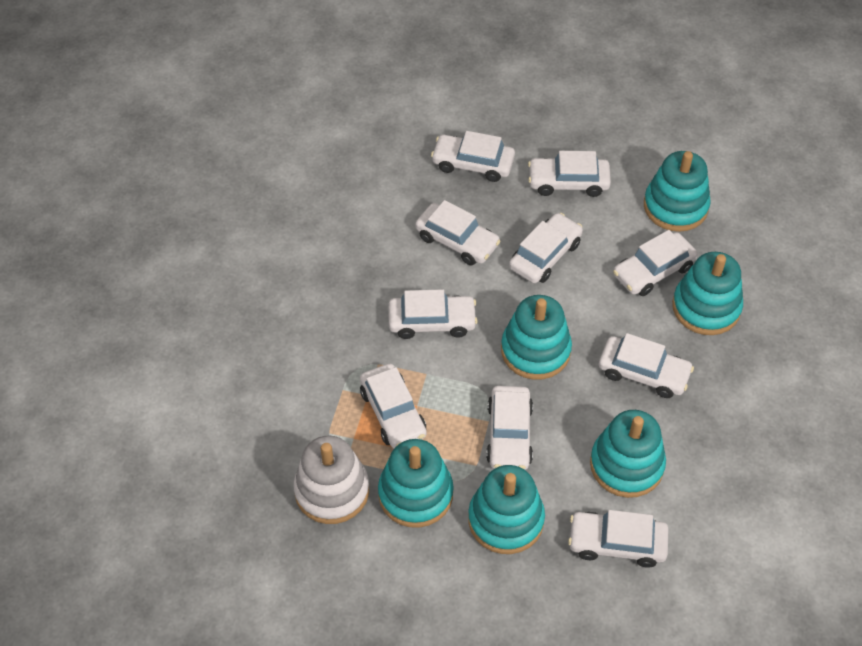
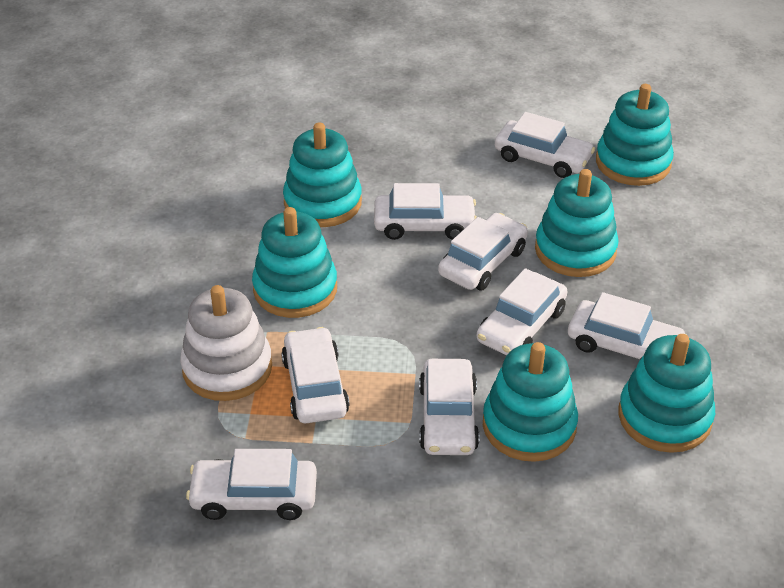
white car: [360,363,427,448] [388,289,478,339] [415,200,501,265] [431,131,515,182] [486,386,533,470] [509,213,583,283] [528,151,611,197] [568,510,669,568] [599,333,694,398] [613,230,698,296] = 10 -> [186,449,317,520] [281,327,350,423] [374,183,477,240] [419,359,479,455] [438,213,528,290] [477,268,567,356] [495,112,595,178] [568,292,687,359] = 8

